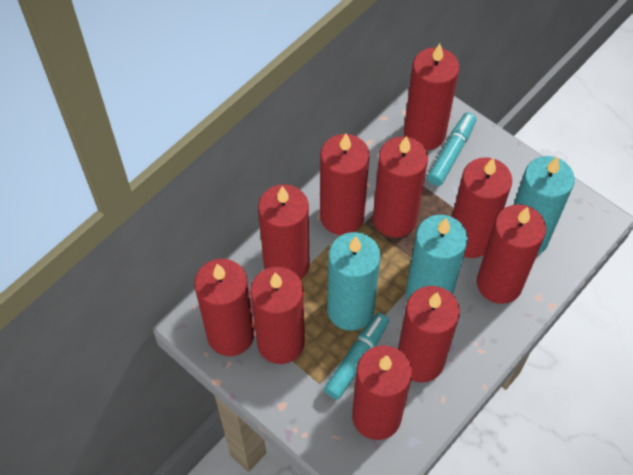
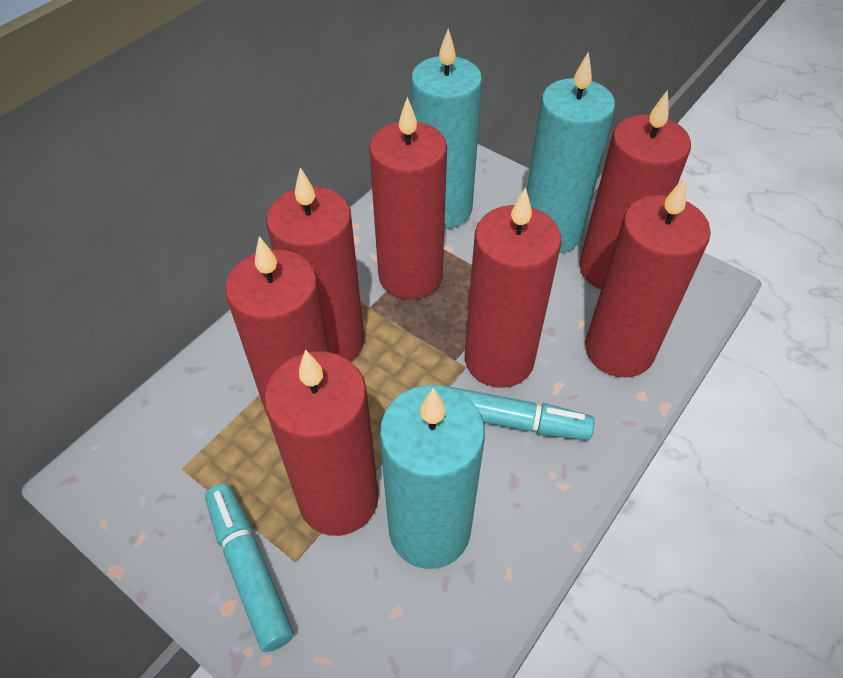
red candle: [194,259,254,356] [250,267,305,364] [258,185,309,280] [320,134,370,235] [352,346,412,440] [373,136,428,238] [398,286,460,383] [404,43,459,150] [452,157,512,258] [477,204,546,304] = 10 -> [225,236,330,415] [264,350,378,536] [266,168,364,362] [369,97,447,299] [465,187,562,388] [579,90,691,289] [585,176,711,377] = 7

